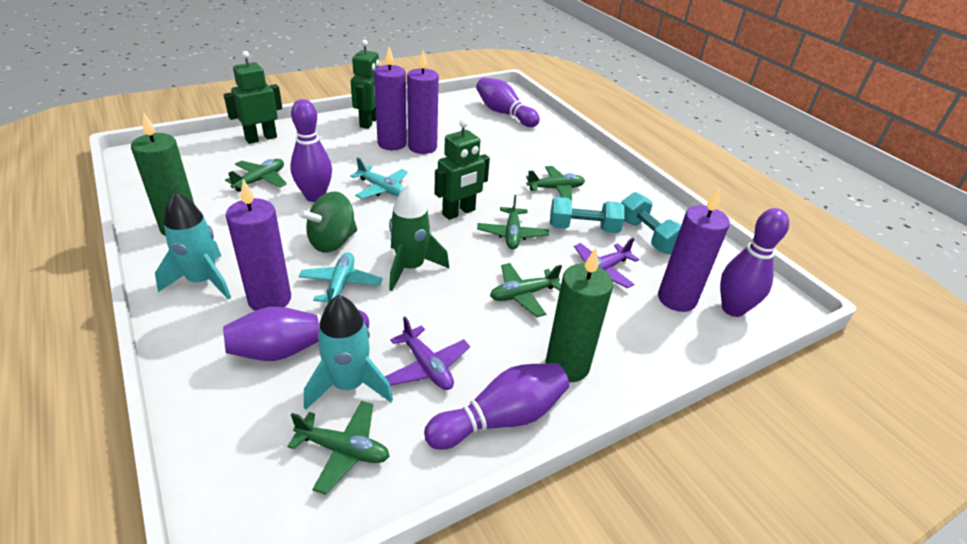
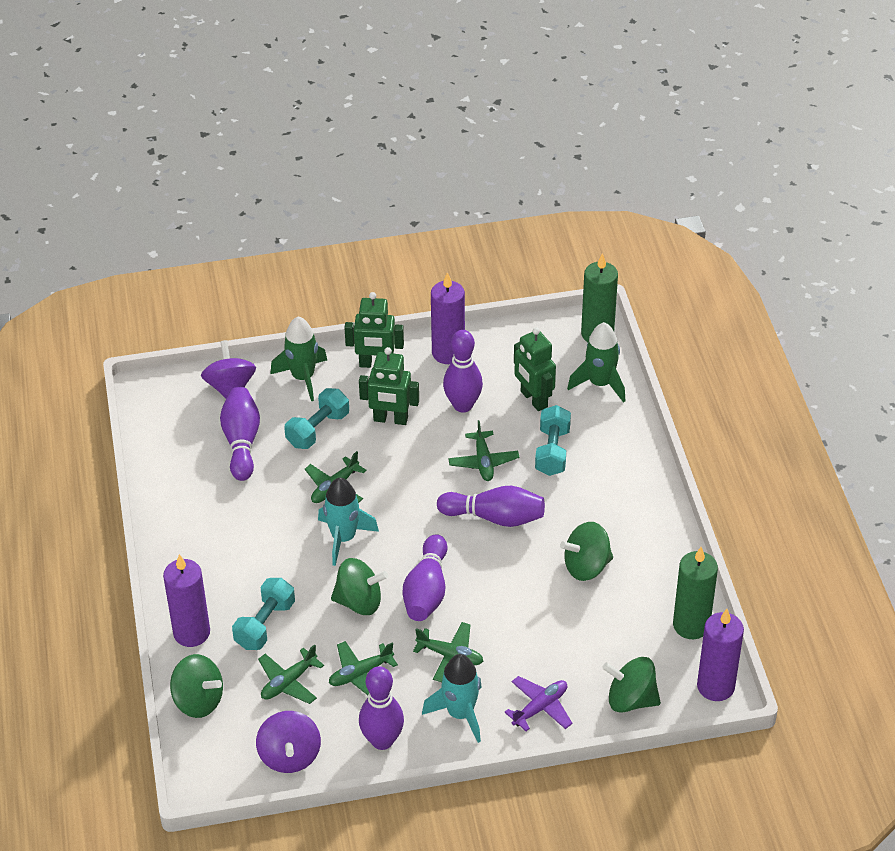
green rocket: [389,183,449,291] = 1 -> [270,316,327,401] [567,322,626,403] = 2
green spinning top: [299,191,357,253] = 1 -> [170,654,223,718] [331,558,388,615] [560,522,613,581] [602,657,661,713] = 4
purple candle: [226,179,291,311] [374,47,407,150] [407,51,439,154] [658,188,730,312] = 4 -> [163,554,210,647] [431,272,465,364] [697,609,744,701] = 3
purple plane: [385,317,470,390] [574,238,639,289] = 2 -> [505,676,572,731] = 1
purple spinning top: none = 0 -> [201,340,256,398] [256,711,321,773] = 2
turquoise dumbbell: [550,197,624,233] [622,192,681,254] = 2 -> [232,578,295,650] [284,388,349,449] [535,405,571,476] = 3
turquoise plane: [299,252,383,304] [350,157,408,199] = 2 -> none = 0

